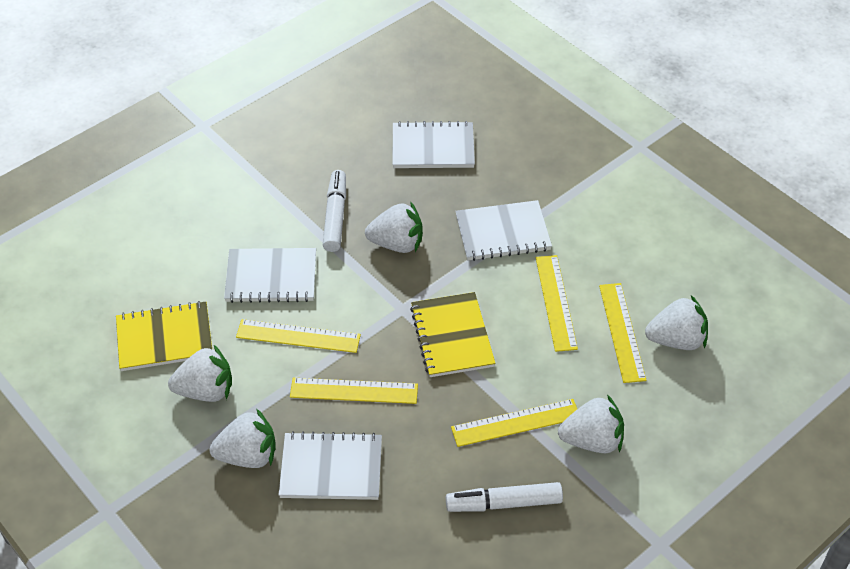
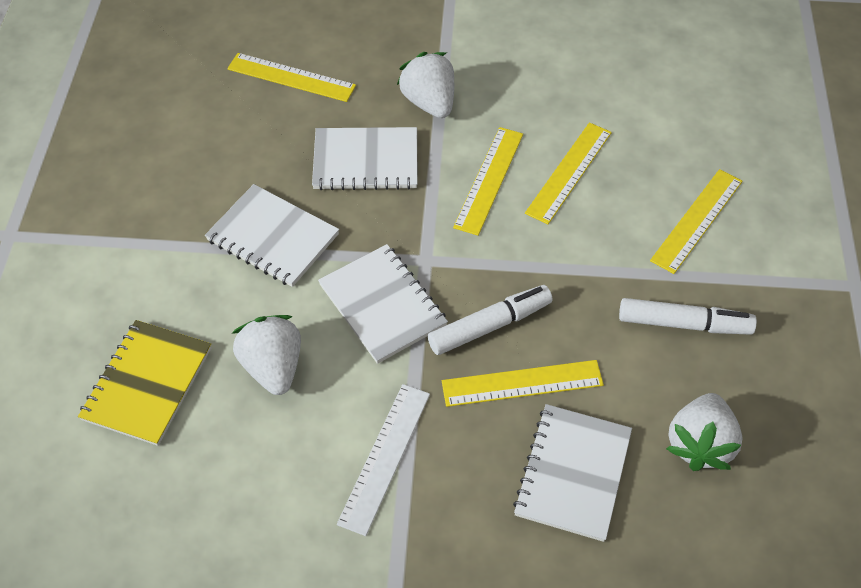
white ruler: none = 0 -> [337,384,430,536] = 1
white strawberry: [168,345,232,402] [209,408,276,468] [365,201,423,253] [558,394,624,453] [645,295,708,350] = 5 -> [231,315,301,395] [397,52,454,118] [666,393,743,471] = 3
yellow notebook: [116,301,212,371] [410,292,496,377] = 2 -> [78,320,211,446] = 1

